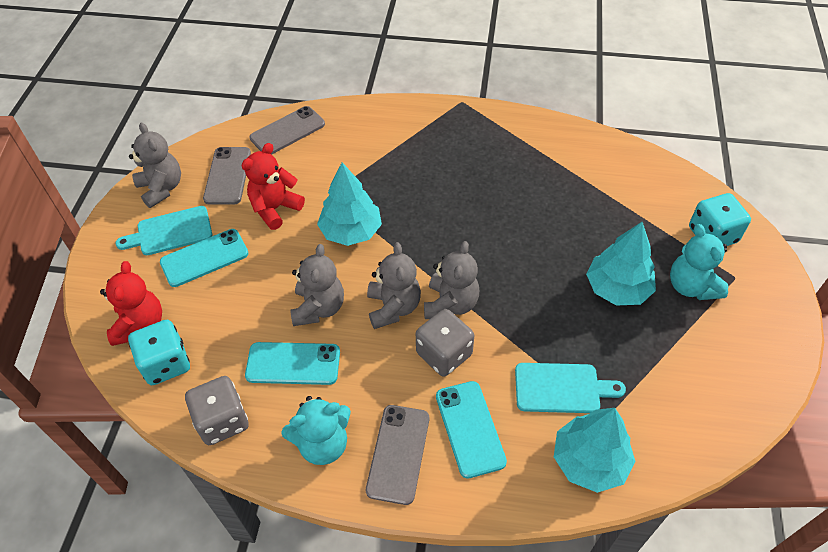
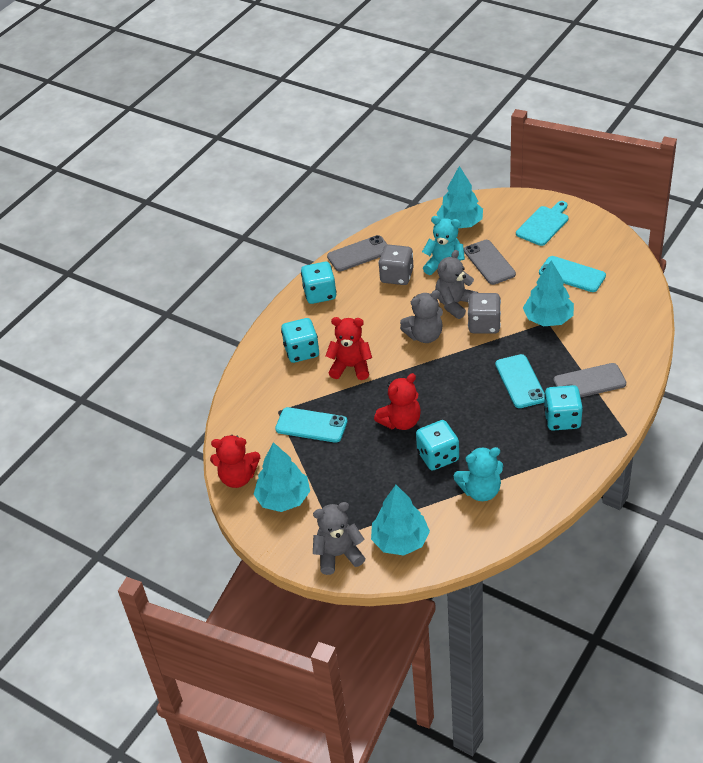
grey teddy bear: [129,123,181,208] [290,244,344,326] [367,242,421,329] [424,241,479,319] = 4 -> [313,502,365,575] [400,290,443,343] [435,250,478,319] = 3
red teddy bear: [100,261,162,346] [242,143,305,230] = 2 -> [210,435,260,488] [325,317,372,380] [374,373,421,430] = 3
turquoise cutting board: [115,206,212,255] [515,363,626,413] = 2 -> [516,201,568,246] = 1
turquoise dice: [128,320,190,385] [689,193,751,246] = 2 -> [281,318,319,363] [301,262,337,304] [416,420,459,470] [544,385,583,431] = 4
turquoise tree: [317,162,382,246] [554,408,636,493] [586,222,656,306] = 3 -> [253,442,310,512] [371,485,430,556] [436,166,483,228] [523,260,574,326] = 4

